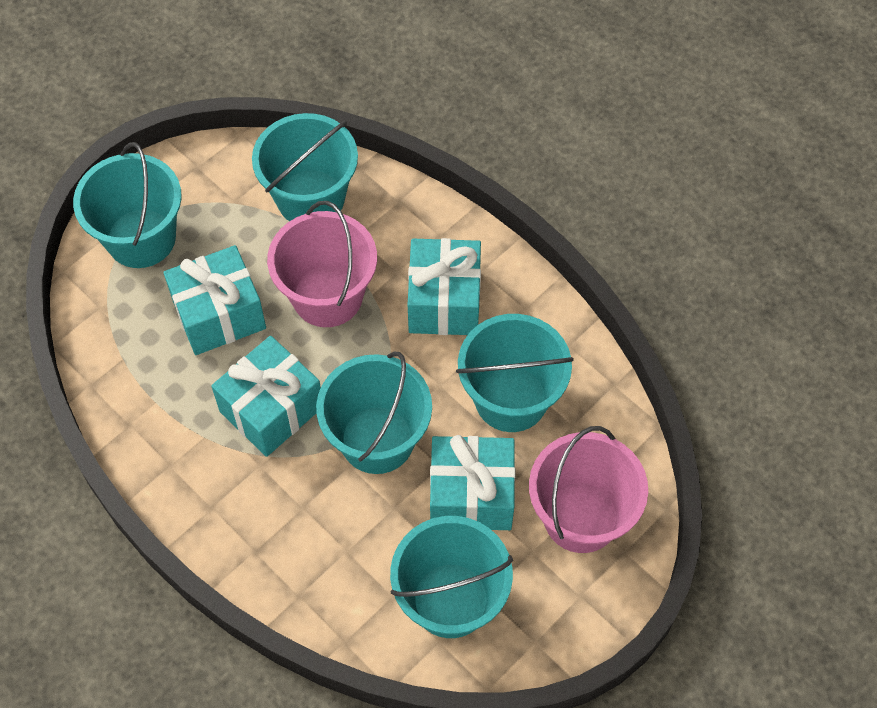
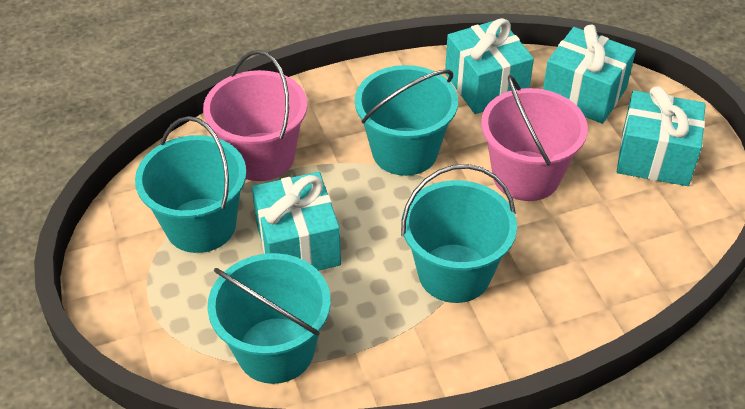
turquoise bucket: [73,142,182,268] [252,113,358,221] [316,352,432,474] [390,516,513,638] [456,314,574,432] = 5 -> [135,116,247,253] [207,253,331,384] [355,65,458,176] [401,164,517,303] = 4

